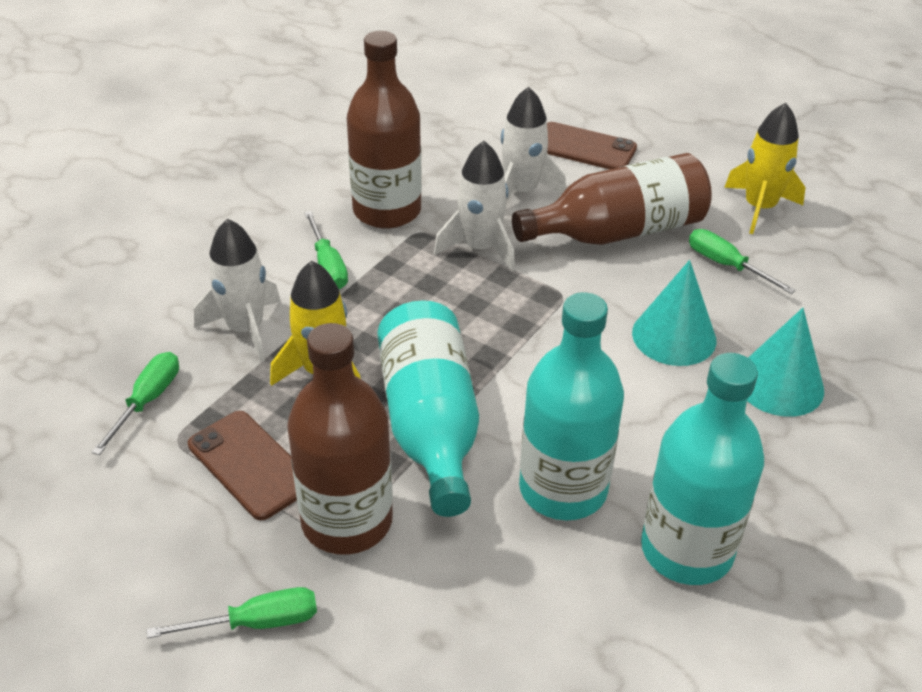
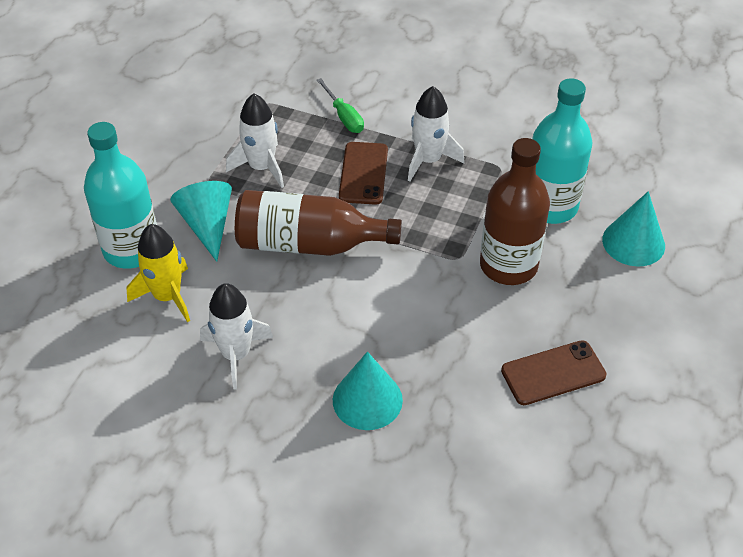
brown bottle: [287,323,393,555] [347,31,422,229] [512,153,712,245] = 3 -> [235,190,402,256] [480,138,550,285] = 2
green screwdriver: [92,352,179,455] [147,587,317,638] [304,211,348,289] [689,229,796,294] = 4 -> [317,78,364,133] = 1
turquoise bottle: [377,300,479,517] [519,292,624,520] [641,353,764,585] = 3 -> [84,122,157,269] [532,78,592,224] = 2
turquoise cone: [632,260,716,366] [747,308,824,417] = 2 -> [170,181,232,262] [333,352,403,430] [602,191,665,266] = 3
yellow rocket: [270,261,361,386] [724,103,806,234] = 2 -> [127,224,190,322] = 1

